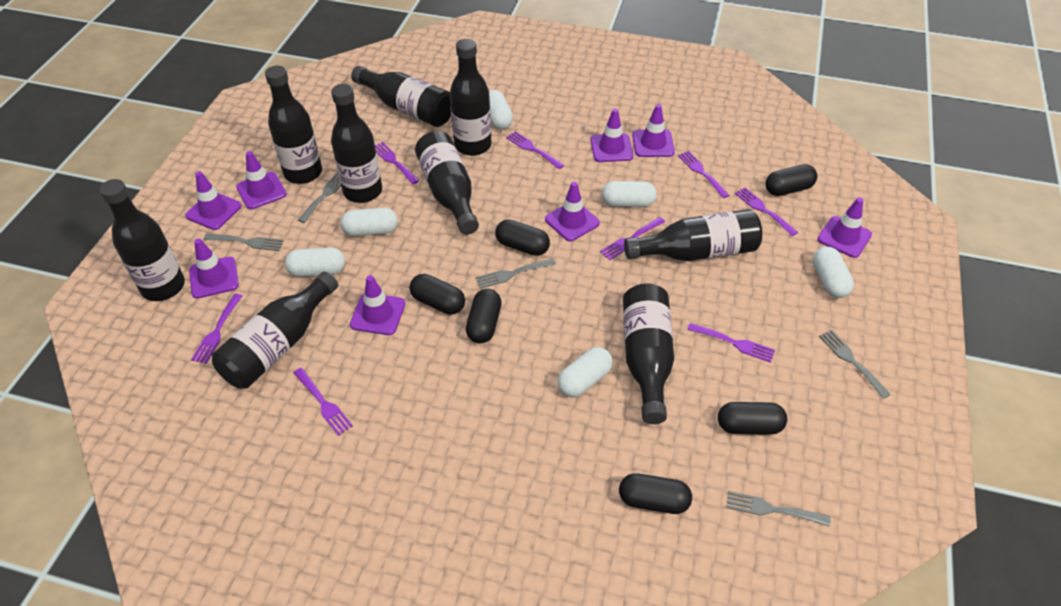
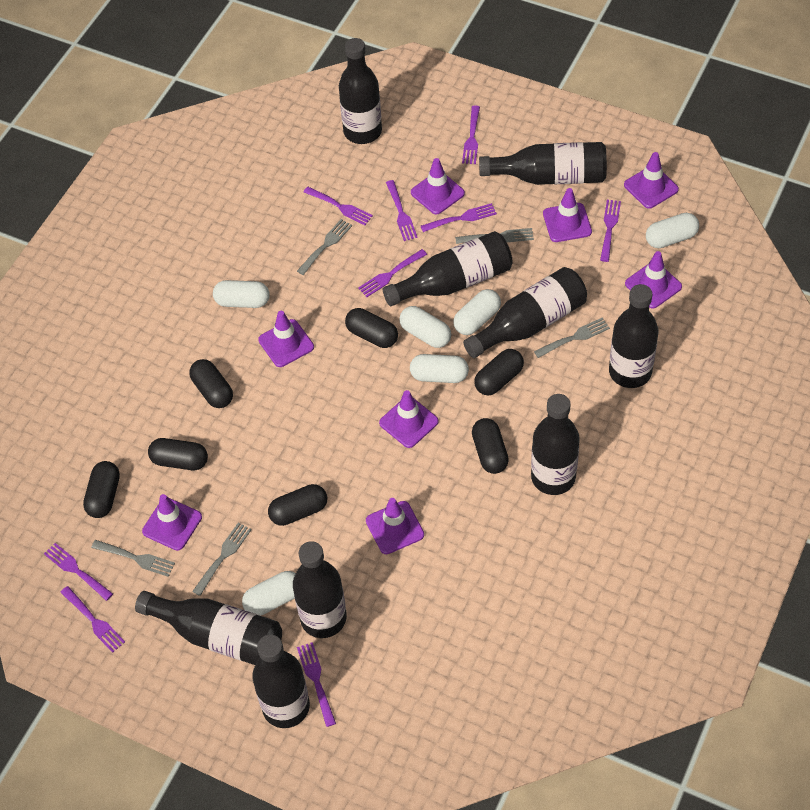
black capsule: [410,274,465,315] [466,289,502,343] [495,219,550,256] [619,473,692,514] [718,402,787,435] [765,164,817,196] = 6 -> [83,461,120,518] [148,438,208,470] [189,359,233,408] [268,484,327,526] [345,308,398,348] [472,418,509,474] [474,349,524,395] = 7
purple fork: [191,294,242,364] [293,368,353,436] [375,142,419,184] [506,131,564,169] [600,217,665,260] [678,151,729,198] [687,323,775,363] [735,188,798,236] = 8 -> [44,543,113,601] [60,586,125,653] [297,642,336,727] [304,187,373,225] [358,249,427,297] [386,180,418,241] [421,203,497,232] [462,106,480,164] [600,200,621,262] = 9

